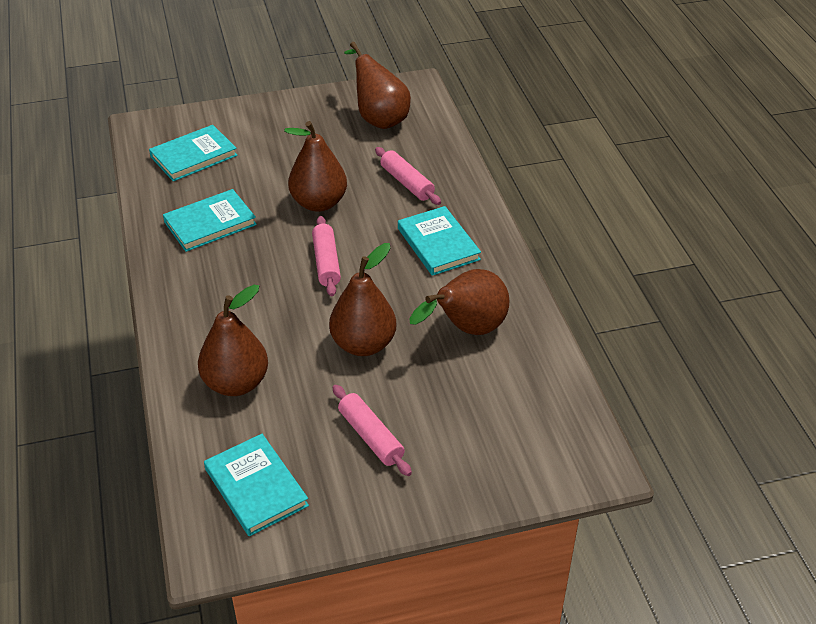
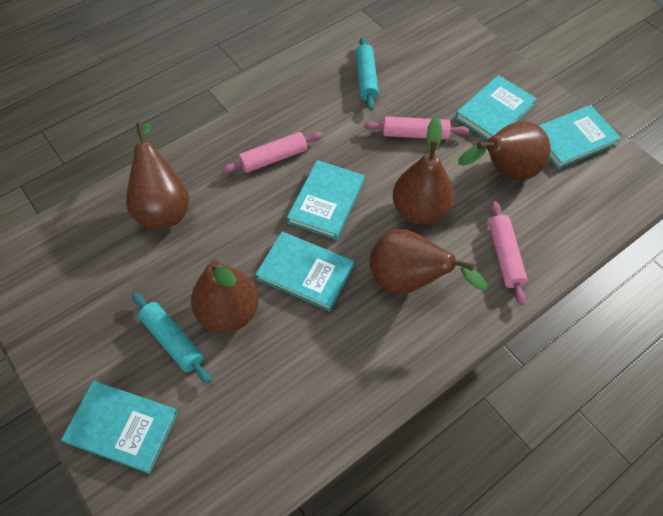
turquoise book: [149,125,237,181] [163,189,257,252] [204,434,309,536] [398,206,481,276] = 4 -> [61,381,178,474] [256,232,354,311] [287,160,364,240] [455,75,537,140] [538,105,621,169] = 5
turquoise rolling pin: none = 0 -> [132,293,211,383] [356,37,379,110] = 2

